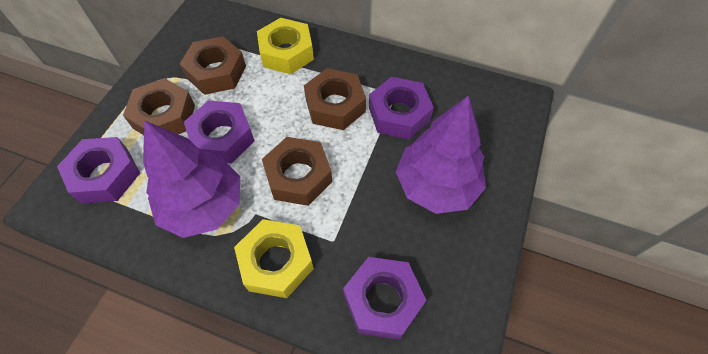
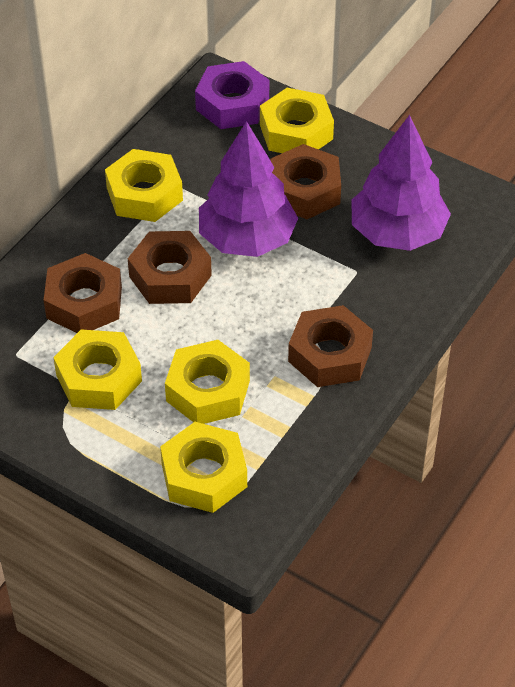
purple nut: [57,137,140,204] [184,100,255,164] [343,257,426,340] [369,77,434,140] = 4 -> [195,61,269,129] = 1
yellow nut: [234,219,314,298] [257,18,314,74] = 2 -> [53,329,142,410] [105,149,183,222] [160,422,247,513] [165,340,250,424] [260,88,334,153] = 5

